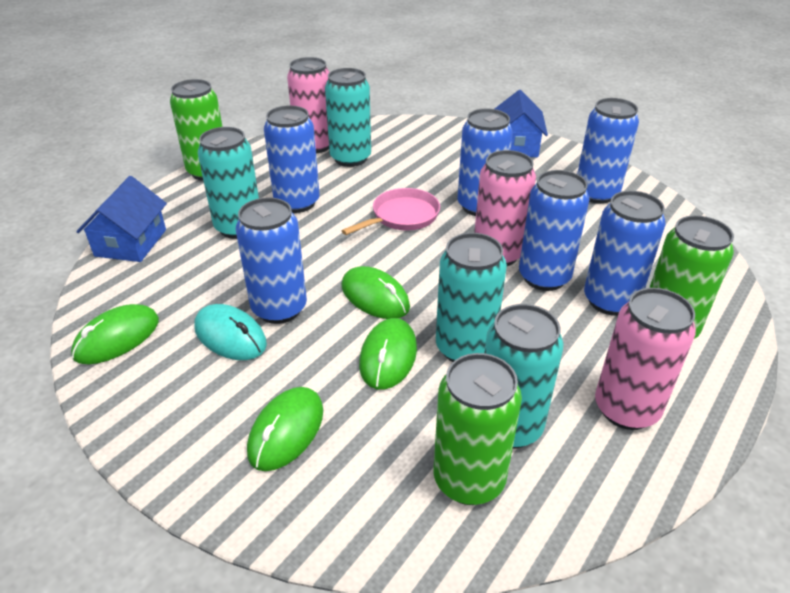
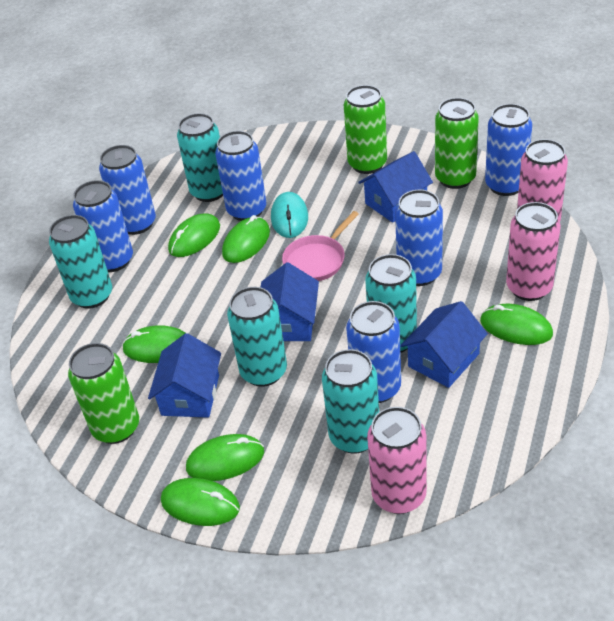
blue house: [76,176,167,262] [495,90,548,157] = 2 -> [148,333,221,418] [261,262,319,341] [358,151,433,223] [400,301,488,388] = 4
green mouse: [71,304,159,364] [247,387,323,471] [342,266,410,319] [359,318,417,390] = 4 -> [122,325,185,363] [161,478,240,526] [168,214,220,257] [186,434,264,481] [222,215,270,263] [480,304,553,345] = 6
turquoise can: [198,127,259,239] [325,68,371,167] [436,233,507,362] [484,304,563,449] = 4 -> [49,215,112,309] [177,113,223,202] [227,287,287,387] [322,349,379,454] [365,254,417,353] = 5

